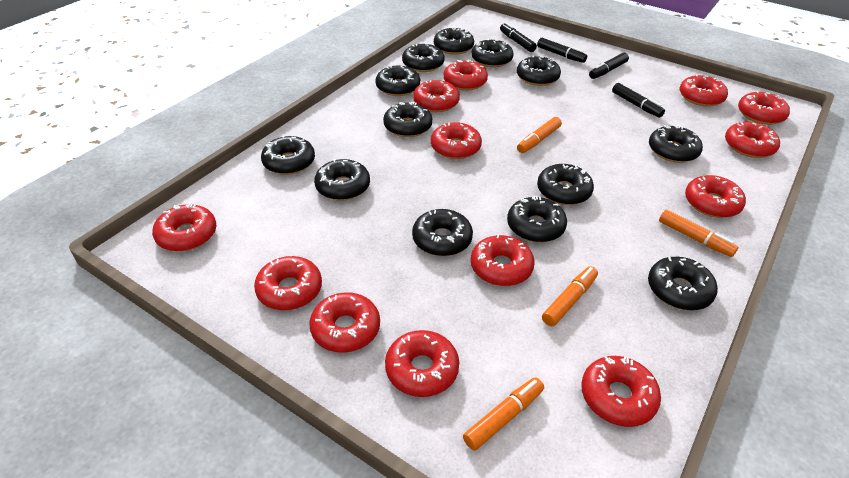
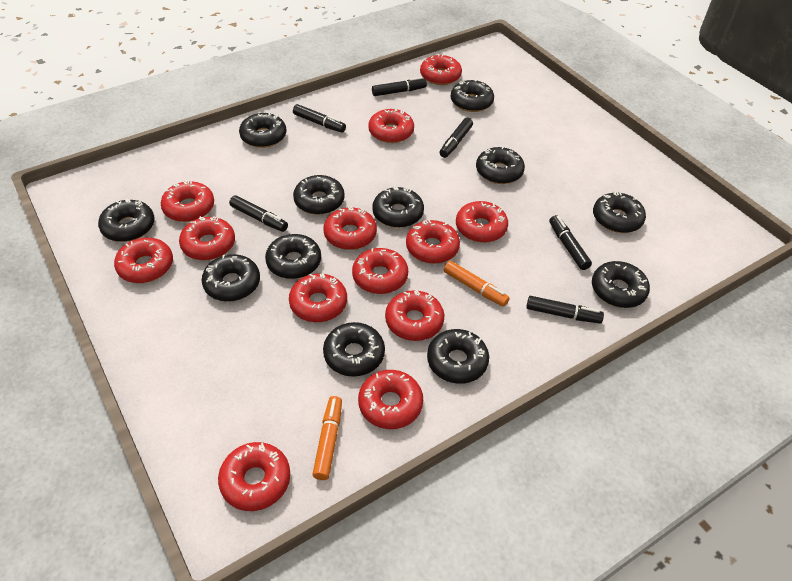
black donut: [261,135,315,175] [314,159,370,201] [375,66,420,96] [383,102,432,137] [402,44,445,72] [412,209,473,256] [434,28,474,55] [471,39,513,68] [507,196,567,243] [517,55,561,86] [537,164,594,205] [648,257,718,311] [649,125,703,163] = 13 -> [98,198,155,242] [202,254,260,302] [239,112,286,148] [265,234,321,279] [293,175,345,215] [323,322,385,377] [372,186,424,228] [427,329,489,384] [451,80,494,112] [476,146,525,184] [592,261,650,308] [593,192,646,233] = 12
black marker: [500,22,537,52] [537,38,587,63] [589,53,629,79] [612,83,665,118] = 4 -> [229,195,288,232] [293,104,346,132] [372,77,427,96] [440,118,473,158] [526,296,604,324] [549,215,592,270] = 6
orange marker: [463,377,544,450] [517,117,562,153] [542,266,598,326] [659,210,738,257] = 4 -> [312,396,342,480] [444,261,510,307] = 2

